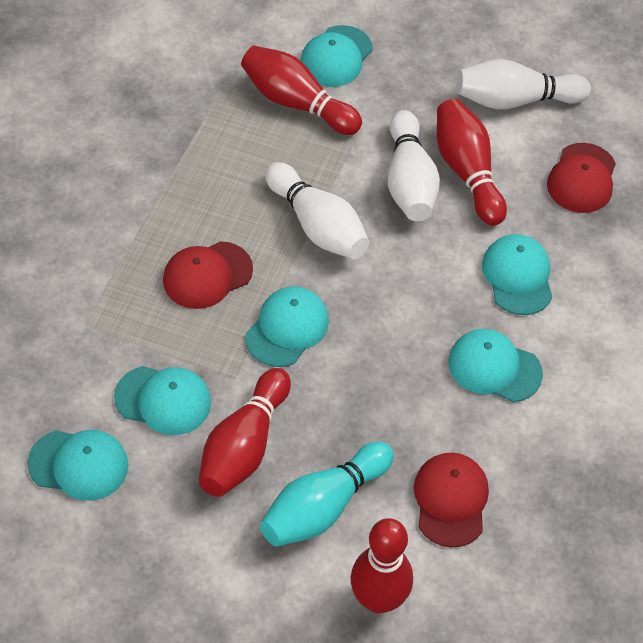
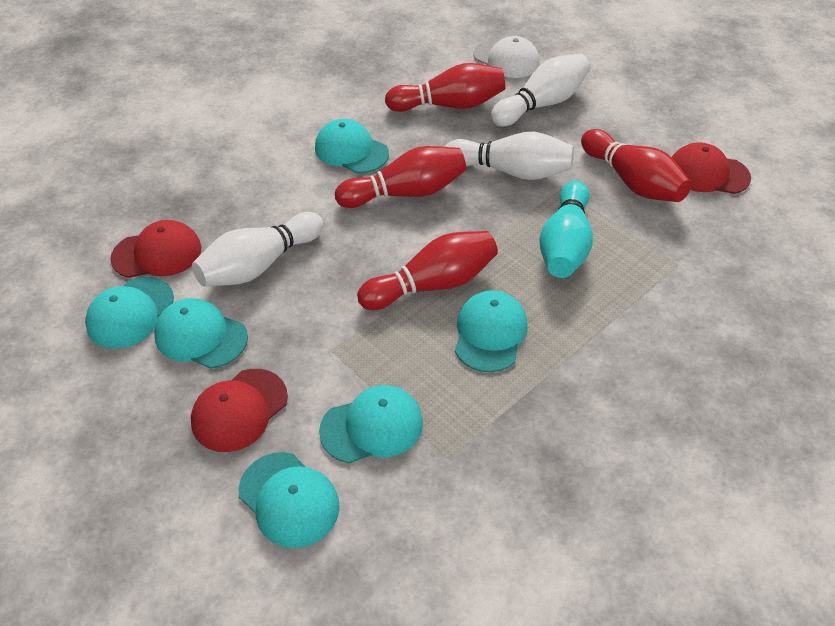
white cap: none = 0 -> [473,36,540,78] = 1

